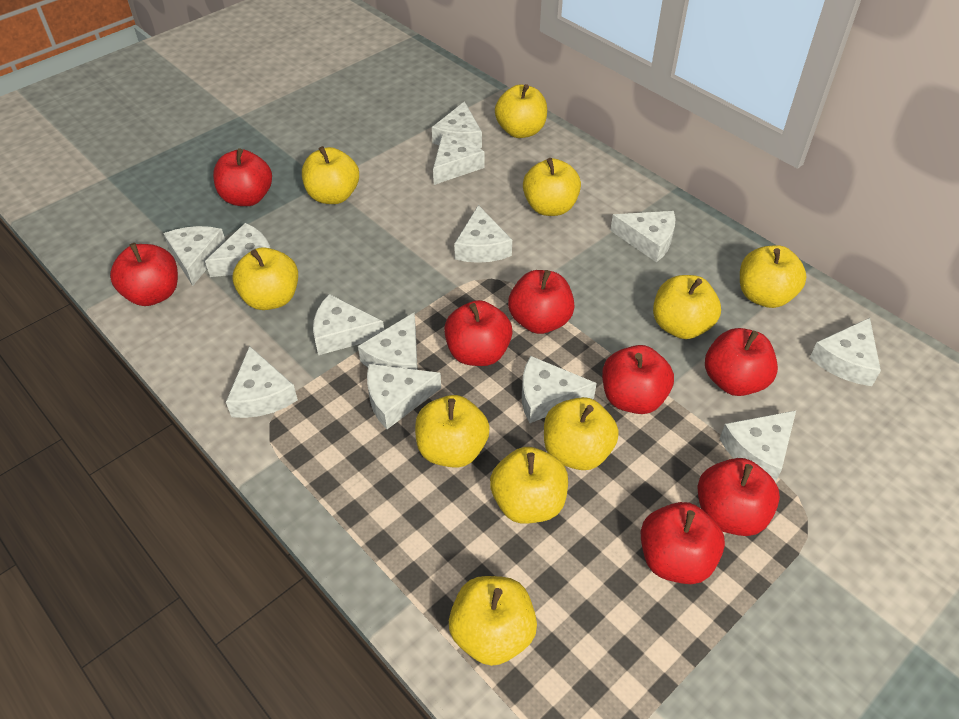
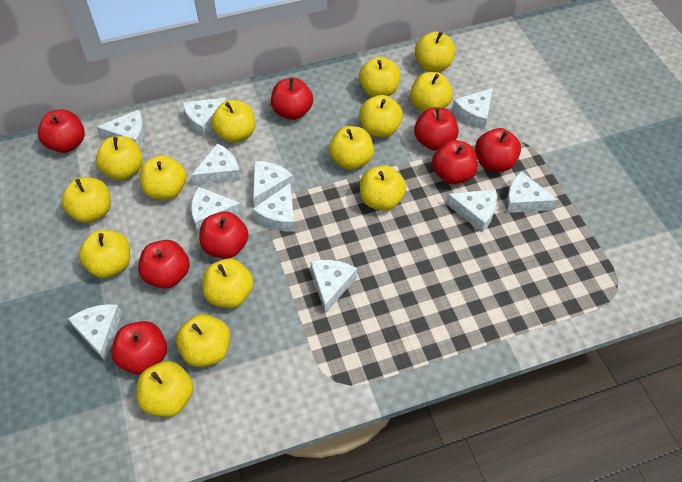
white cheese: [163,226,225,286] [205,223,270,277] [226,346,298,418] [313,294,384,355] [358,313,418,370] [367,364,441,429] [432,101,482,148] [433,134,485,185] [454,205,512,263] [522,356,597,423] [610,211,676,263] [720,411,796,482] [810,318,881,386] = 13 -> [68,304,122,361] [96,110,146,148] [183,98,228,137] [191,143,241,185] [191,187,243,232] [253,161,294,207] [253,183,295,232] [310,260,357,314] [446,189,497,232] [452,88,493,130] [506,171,558,213] = 11
yellow apple: [232,247,298,310] [302,146,359,204] [415,395,490,468] [449,576,537,666] [490,447,568,523] [495,84,547,138] [523,158,581,216] [544,397,619,470] [653,275,721,339] [740,245,807,308] = 10 -> [61,177,111,223] [79,230,130,278] [96,136,143,180] [137,361,194,417] [139,155,187,200] [176,314,230,367] [202,259,254,308] [211,100,255,143] [329,126,374,170] [359,57,400,97] [360,95,403,137] [360,165,406,211] [410,72,453,112] [415,32,455,72] = 14

